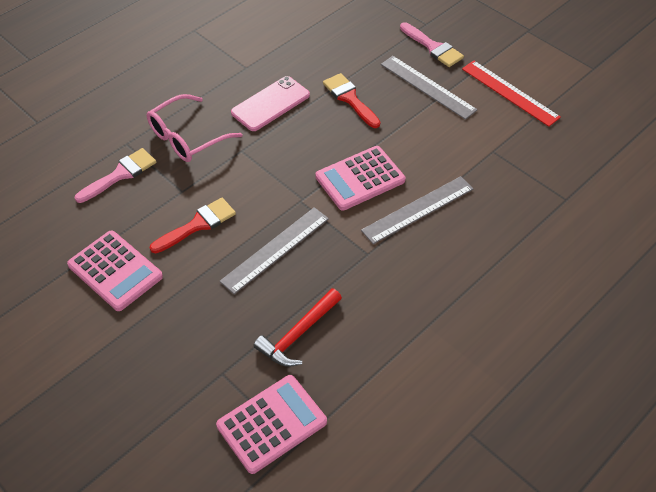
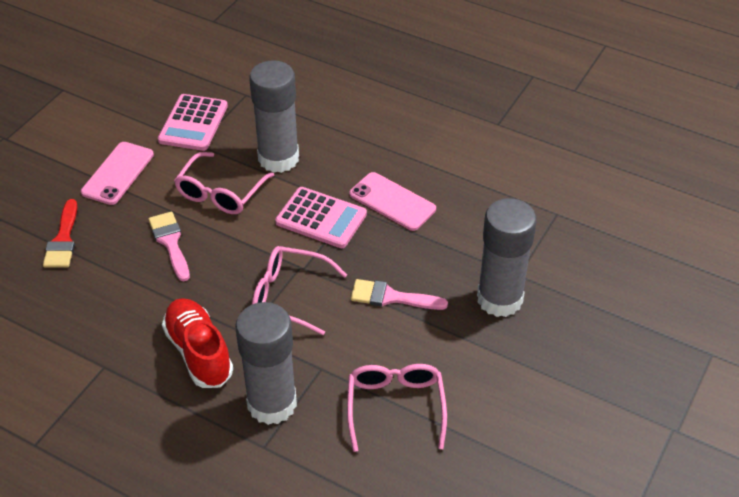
grey glue stick: none = 0 -> [235,302,297,425] [249,60,299,173] [477,198,537,317] = 3
grey ruler: [220,207,329,294] [361,176,473,244] [381,56,477,120] = 3 -> none = 0
pink calculator: [67,230,163,311] [216,375,327,474] [315,146,405,211] = 3 -> [158,94,228,151] [275,187,367,248] = 2
pink glasses: [147,94,242,162] = 1 -> [174,152,274,214] [252,246,347,335] [347,364,447,452] = 3
pink phone: [231,76,310,131] = 1 -> [81,142,154,205] [350,172,436,231] = 2
red brush: [150,198,236,253] [323,73,380,128] = 2 -> [43,199,77,268] = 1
red hammer: [254,288,342,367] = 1 -> none = 0
red ruler: [462,61,561,127] = 1 -> none = 0
red shoe: none = 0 -> [162,298,233,388] = 1

